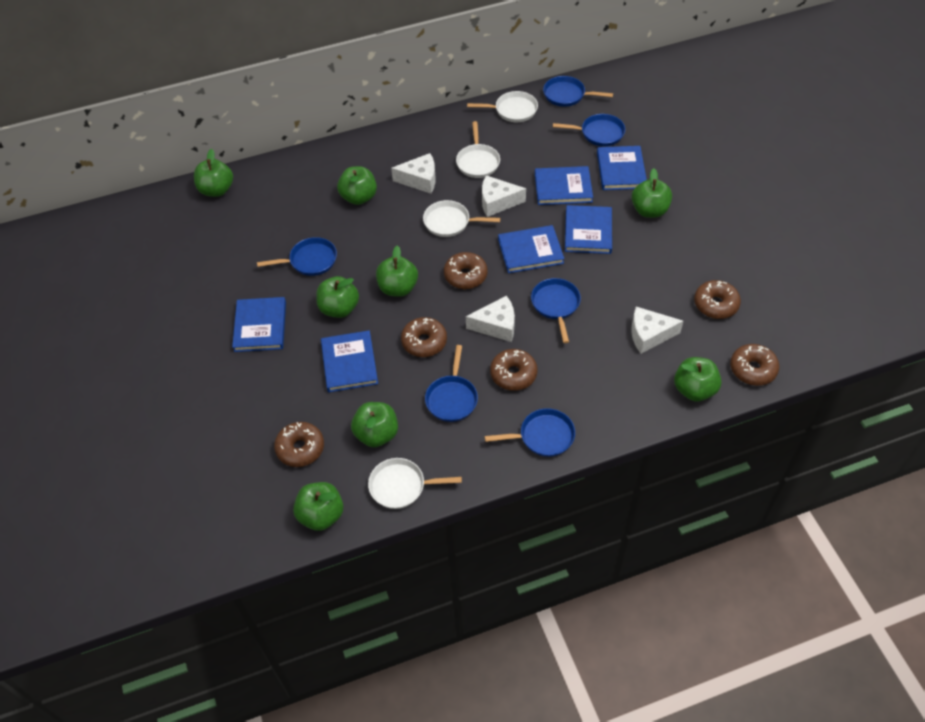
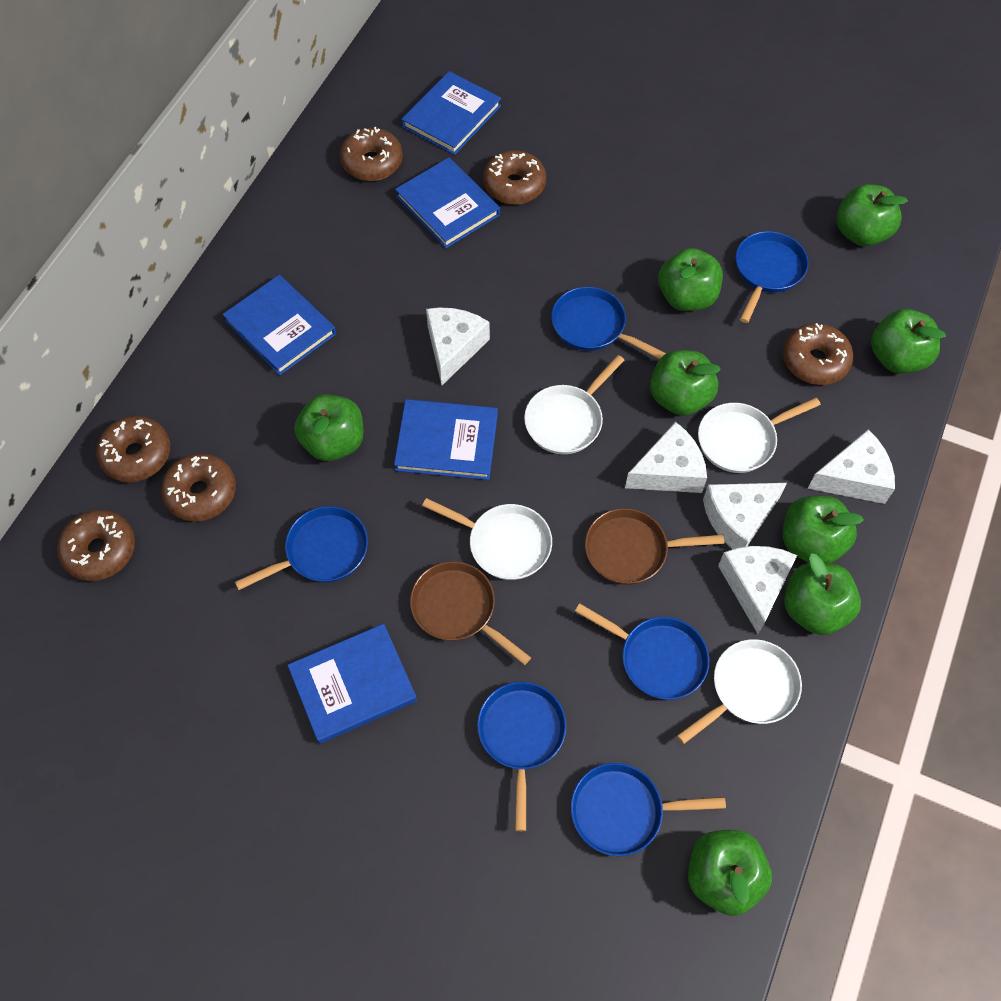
blue book: [232,297,286,352] [321,330,378,392] [498,225,564,273] [535,166,593,205] [565,205,612,254] [597,146,647,190] = 6 -> [223,275,336,375] [287,624,417,744] [394,399,498,480] [395,157,500,248] [401,71,501,155] = 5
brown pan: none = 0 -> [410,561,531,665] [585,508,724,585] = 2
white cheese: [391,153,435,194] [466,295,515,342] [482,175,526,217] [631,307,684,354] = 4 -> [426,307,490,385] [625,422,707,493] [703,483,787,549] [718,546,797,634] [808,430,895,504] = 5

